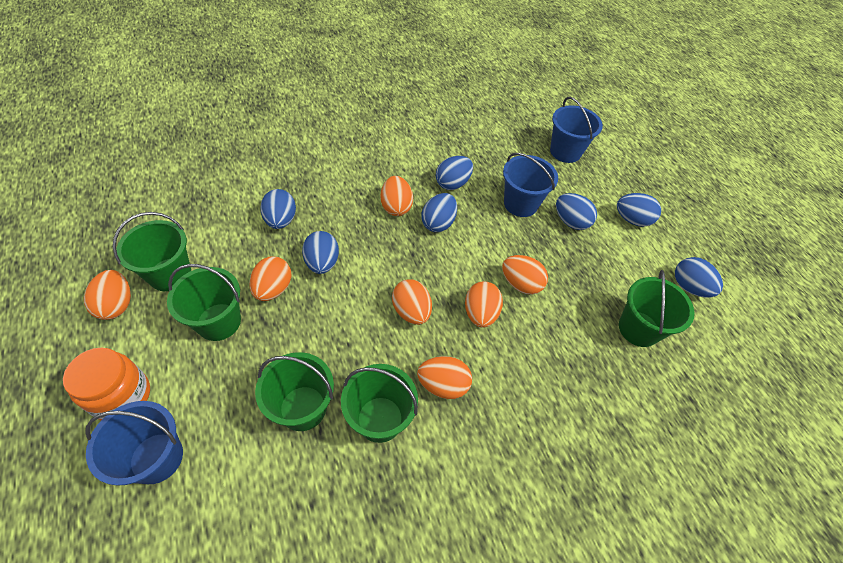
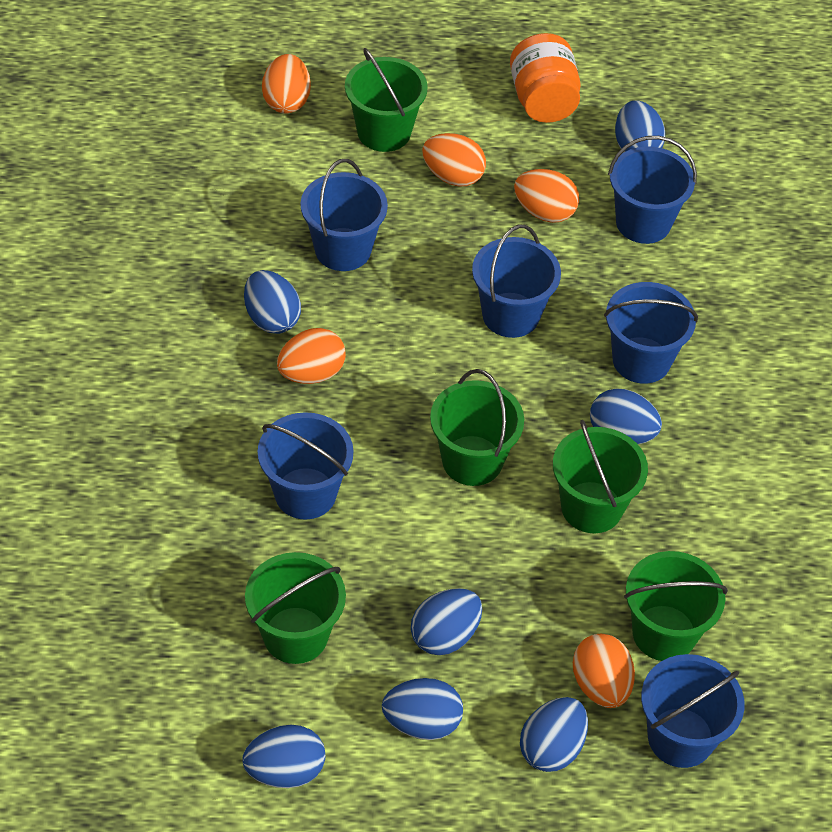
blue bucket: [85,401,183,486] [503,153,558,217] [550,97,603,163] = 3 -> [258,412,354,520] [300,159,388,271] [472,225,561,338] [604,282,698,384] [608,136,697,244] [641,654,745,768] = 6
orange egg: [84,270,131,320] [249,256,291,301] [381,176,413,216] [392,279,432,325] [417,356,472,399] [465,281,503,328] [502,255,548,295] = 7 -> [262,54,311,113] [277,328,346,384] [422,133,486,187] [514,169,579,223] [573,634,635,708] = 5

